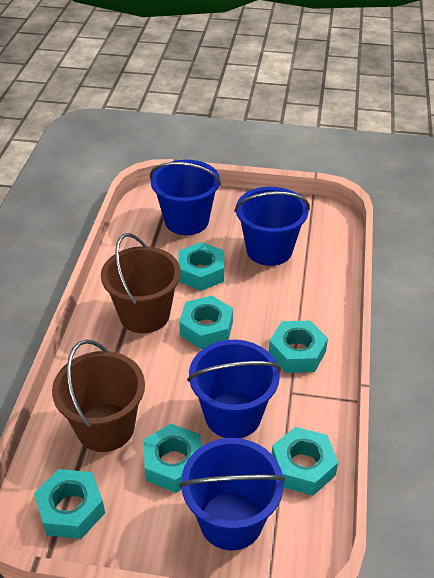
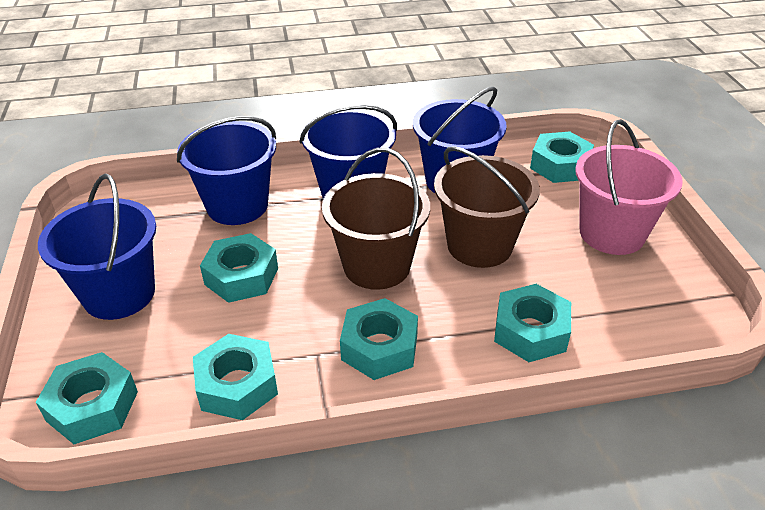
pink bucket: none = 0 -> [575,119,683,255] = 1

